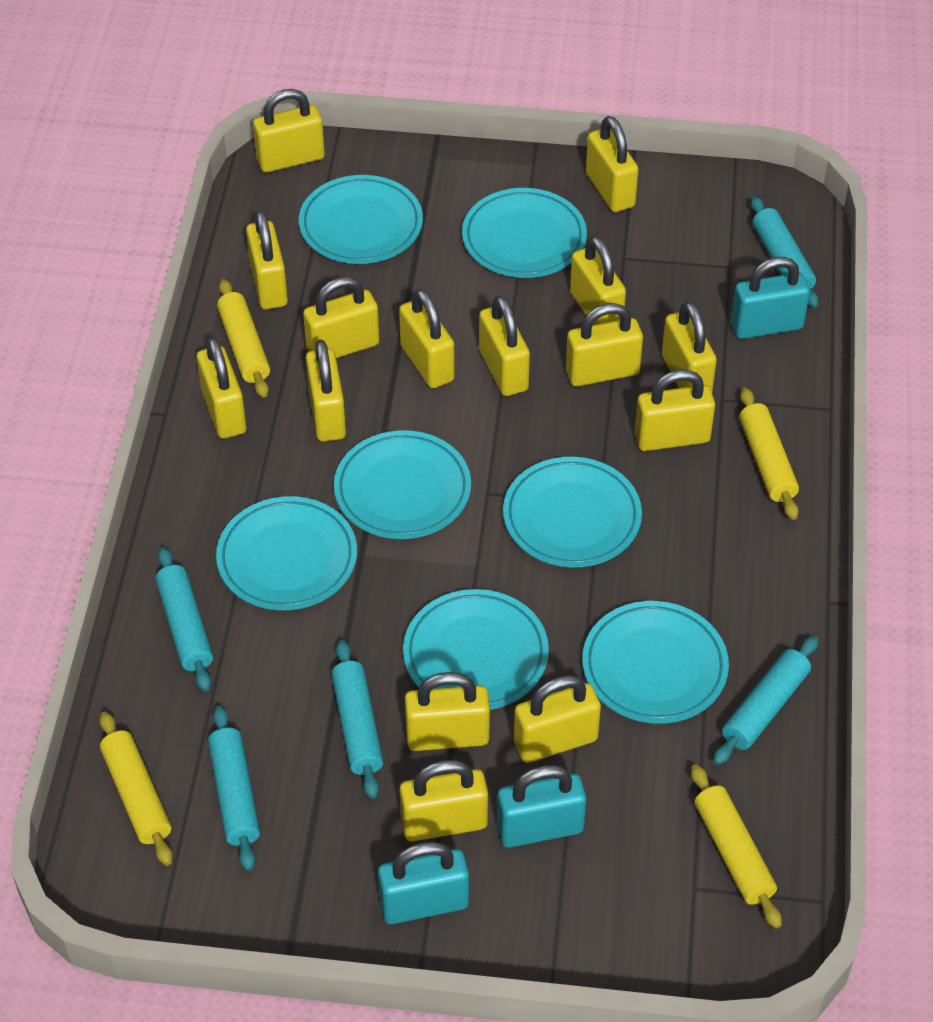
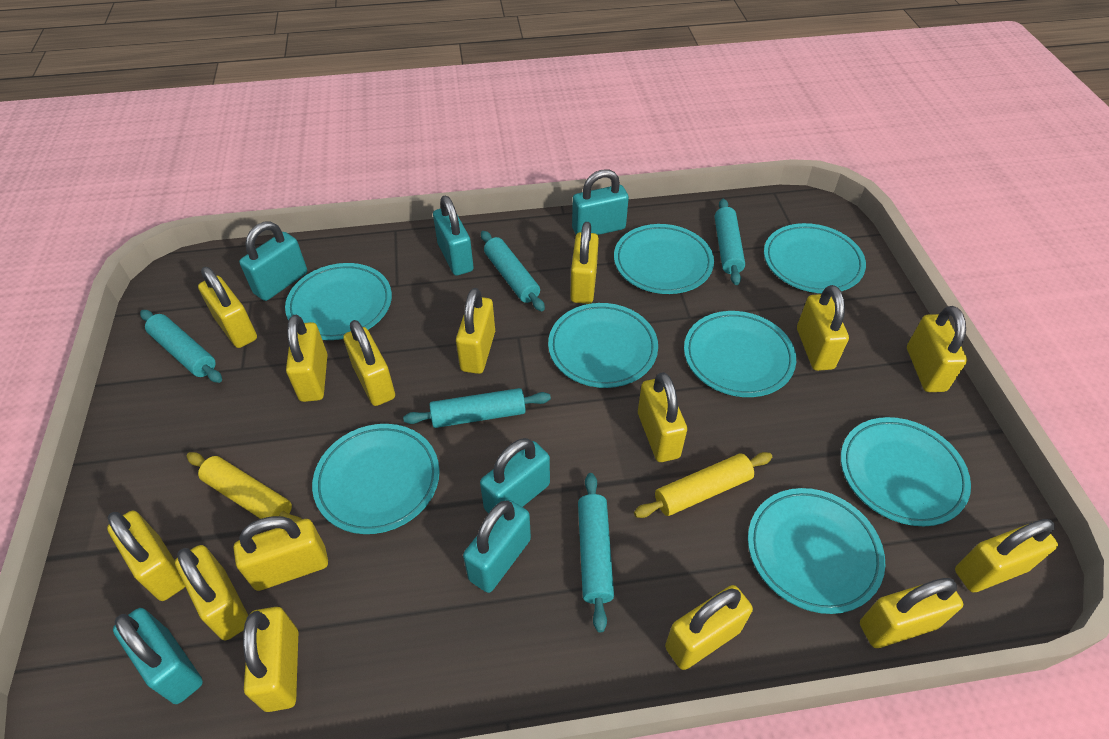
turquoise padlock: [378,842,469,924] [497,765,586,848] [731,257,810,339] = 3 -> [113,608,203,704] [239,222,307,301] [433,196,474,276] [463,500,531,593] [480,438,550,514] [572,169,629,235] = 6
turquoise plate: [216,496,357,610] [299,175,423,264] [334,430,471,539] [403,589,549,710] [462,188,587,278] [503,457,642,567] [582,601,729,724] = 7 -> [285,263,392,340] [312,424,440,534] [548,303,658,388] [614,224,714,294] [684,311,796,397] [748,488,885,614] [764,223,866,293] [841,417,971,526] = 8
yellow rolling pin: [99,711,173,866] [217,279,270,398] [691,764,782,929] [739,387,799,520] = 4 -> [186,452,302,522] [634,452,772,518] = 2

